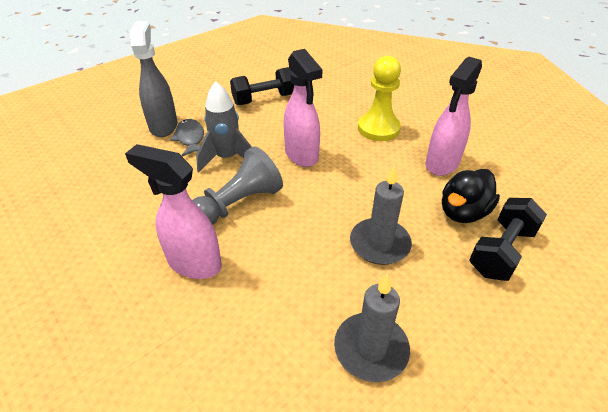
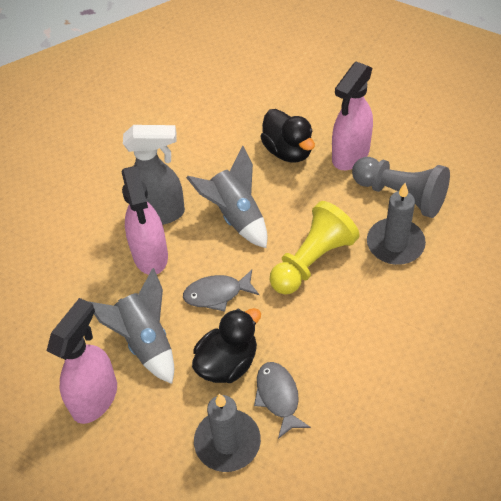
black duck: [442,169,500,223] = 1 -> [192,308,261,383] [260,109,315,162] = 2
black dumbbell: [230,67,294,105] [469,198,547,281] = 2 -> none = 0
grey fish: [170,119,204,156] = 1 -> [183,270,259,312] [254,362,311,439] = 2
grey rocket: [196,81,252,172] = 1 -> [88,268,174,384] [186,145,267,248] = 2

